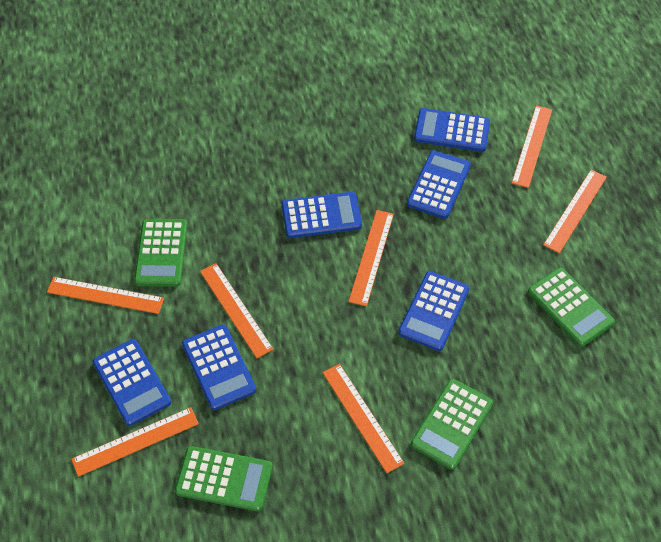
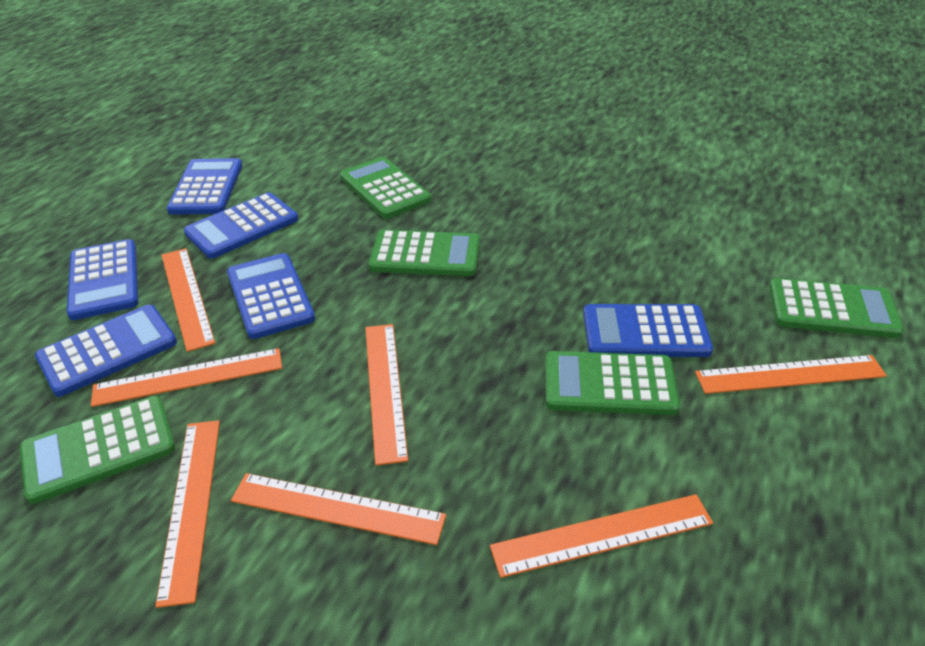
green calculator: [134,219,187,287] [175,446,273,511] [411,379,493,470] [528,267,615,347] = 4 -> [20,396,175,504] [340,157,431,218] [369,230,480,276] [545,351,680,415] [769,278,904,338] = 5

